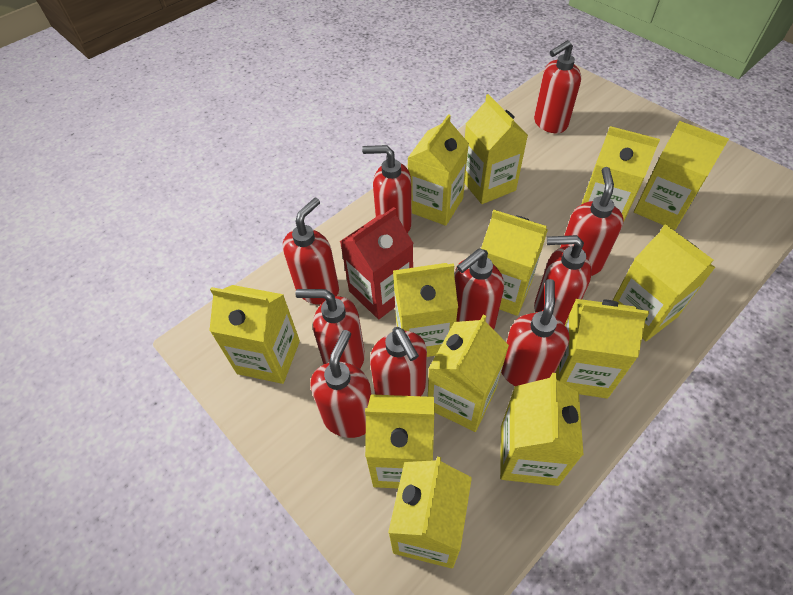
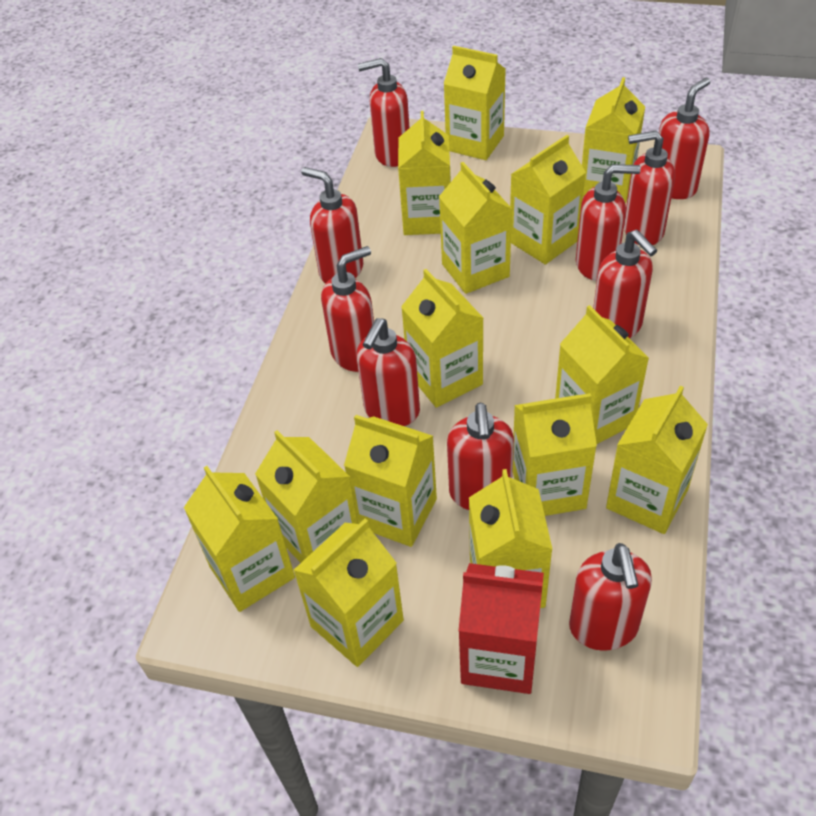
yellow carton: [209,285,300,384] [365,394,435,488] [388,457,472,569] [393,263,458,357] [408,114,469,226] [428,314,509,432] [465,94,528,204] [481,210,548,316] [500,373,584,486] [555,299,649,398] [581,126,660,223] [613,224,716,341] [634,121,729,230] = 13 -> [184,466,295,612] [255,430,358,563] [293,519,404,667] [344,415,437,547] [398,111,451,235] [401,269,483,408] [439,162,512,294] [444,46,505,160] [469,469,553,608] [510,135,586,265] [513,393,597,516] [555,305,649,444] [582,77,645,203] [606,386,708,534] = 14

